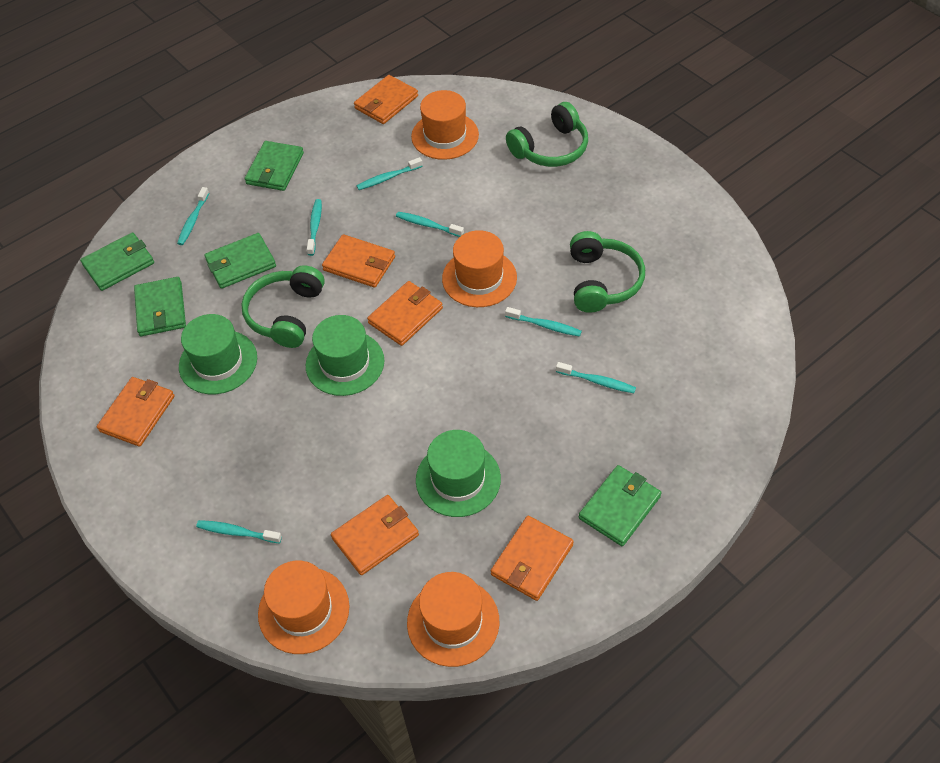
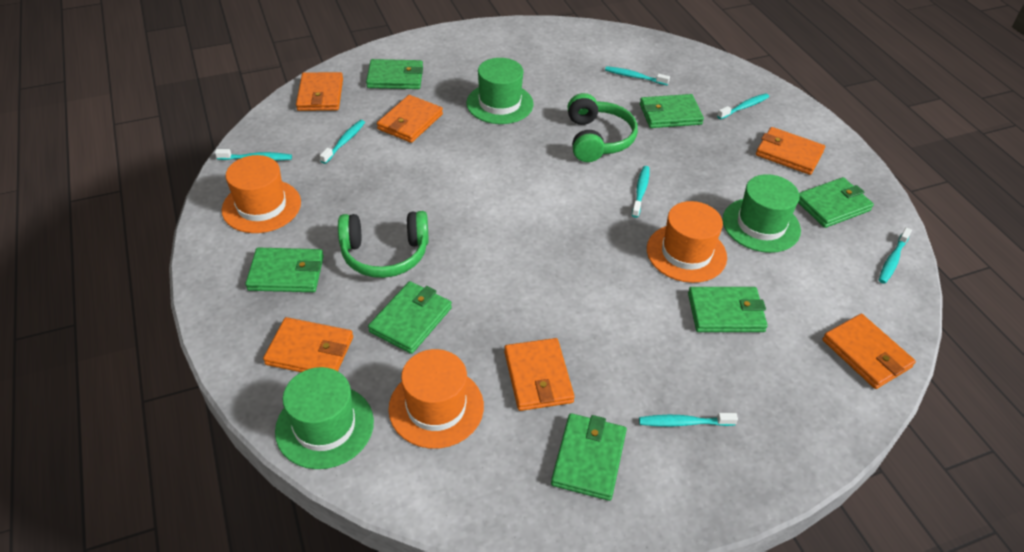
green headphones: [241,265,325,348] [506,102,588,167] [570,231,645,313] = 3 -> [338,211,429,278] [567,93,638,162] = 2
green wallet: [80,232,154,291] [134,277,186,336] [204,233,276,289] [245,141,304,191] [579,465,661,546] = 5 -> [245,248,324,292] [366,59,423,89] [368,281,452,354] [551,413,627,501] [640,94,704,128] [688,287,768,332] [798,177,874,228] = 7
orange hat: [258,560,349,654] [407,572,499,667] [411,90,479,160] [442,230,517,307] = 4 -> [222,155,301,233] [388,349,484,449] [647,201,727,283] = 3

